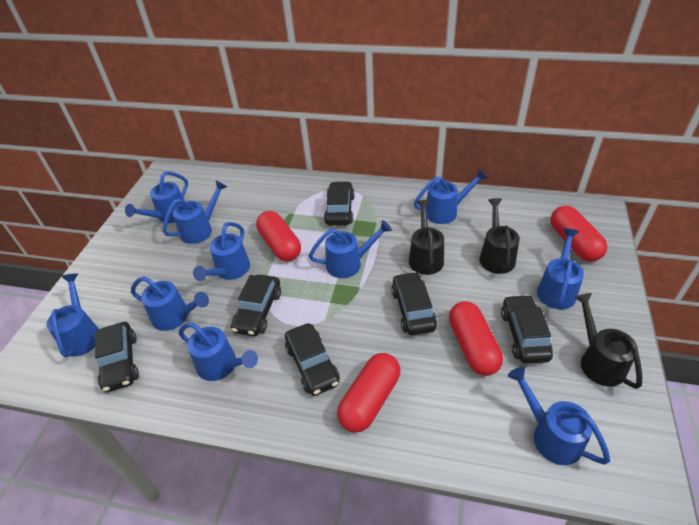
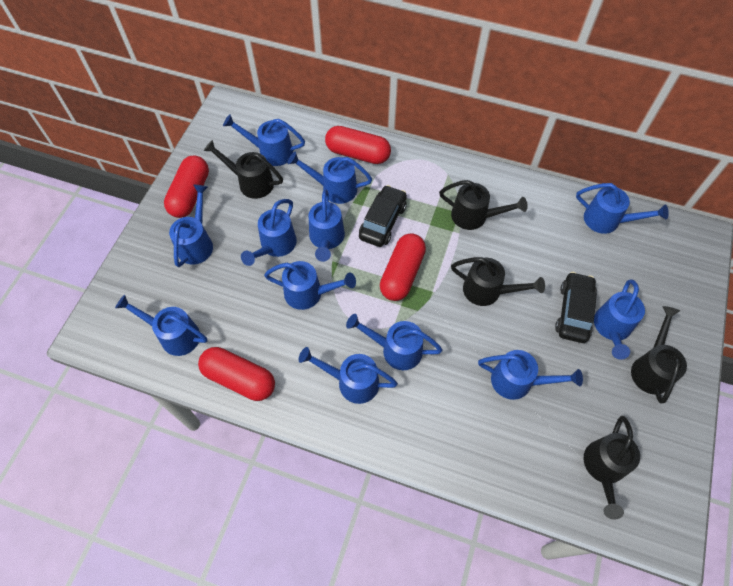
black car: [95,322,139,393] [231,275,281,336] [285,323,340,396] [324,181,355,225] [391,272,437,335] [501,294,553,364] = 6 -> [359,185,407,247] [555,272,597,343] = 2
black watering can: [409,200,444,275] [479,198,520,274] [575,293,642,389] = 3 -> [204,140,283,199] [439,180,528,230] [451,257,545,306] [584,416,640,520] [631,306,687,404] = 5
blue watering can: [47,273,99,358] [125,171,188,223] [131,276,209,331] [163,181,227,244] [179,323,258,381] [193,222,250,281] [309,220,392,278] [414,169,487,224] [508,367,610,465] [537,228,584,309] = 10 -> [115,295,207,356] [169,185,213,267] [223,114,305,166] [241,199,297,266] [264,261,356,310] [288,152,372,204] [298,347,398,404] [309,190,345,262] [346,314,443,370] [478,350,583,400] [576,183,669,234] [594,279,645,360] = 12

